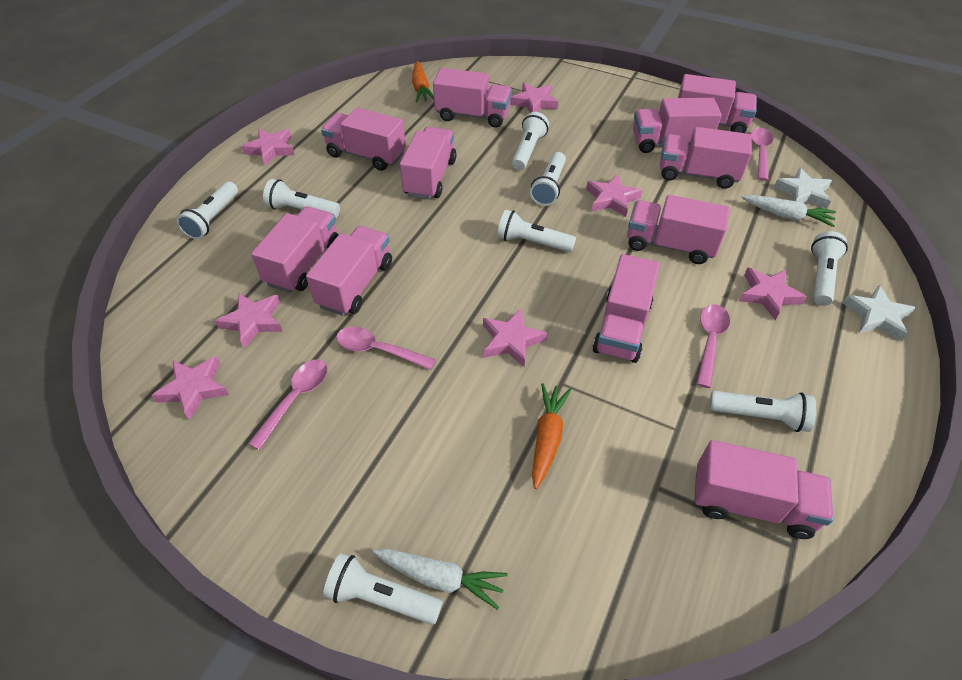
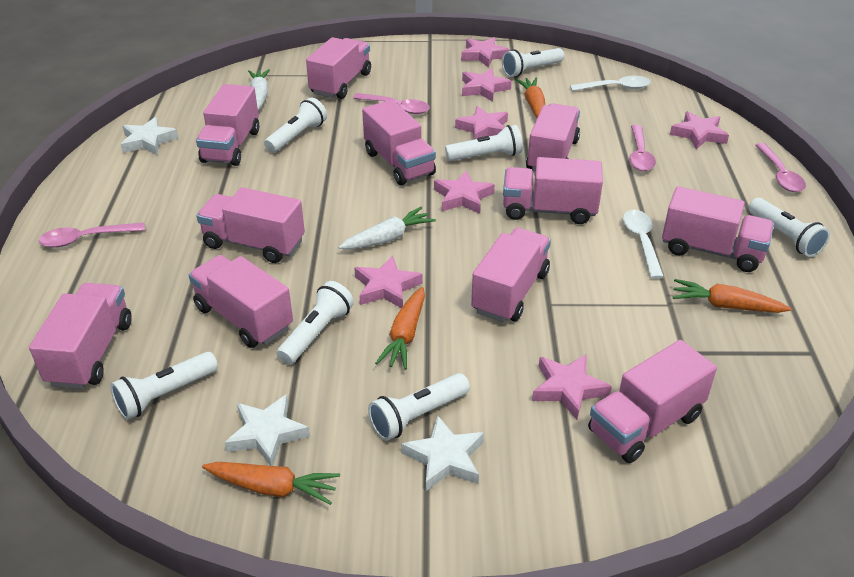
orange carrot: [412,61,434,102] [532,383,571,489] = 2 -> [202,462,340,505] [375,287,425,370] [516,77,545,118] [673,279,791,313] = 4
white flashlight: [176,182,238,240] [263,179,340,218] [323,553,443,625] [497,209,576,252] [512,112,549,170] [530,152,566,206] [709,391,816,432] [811,231,848,306] = 8 -> [110,352,218,420] [264,98,327,153] [277,281,354,365] [368,373,470,441] [445,125,523,161] [502,48,564,77] [749,198,830,257] = 7
white spoon: none = 0 -> [570,76,651,91] [623,210,664,279] = 2
white star: [774,168,832,209] [843,285,916,341] = 2 -> [121,117,178,155] [224,394,310,466] [401,415,484,491] = 3

